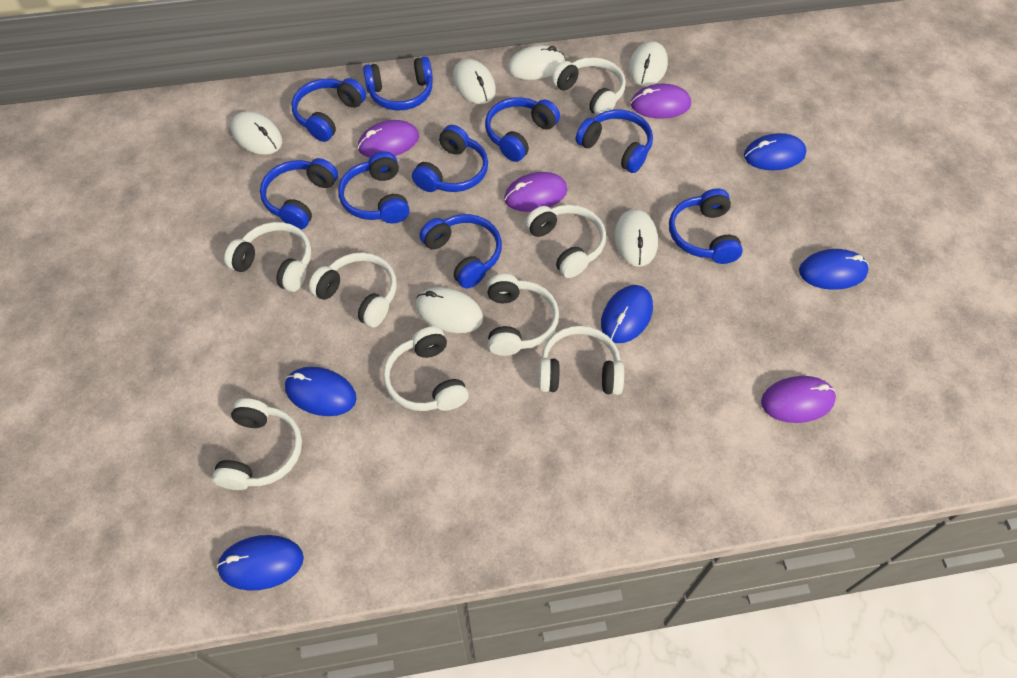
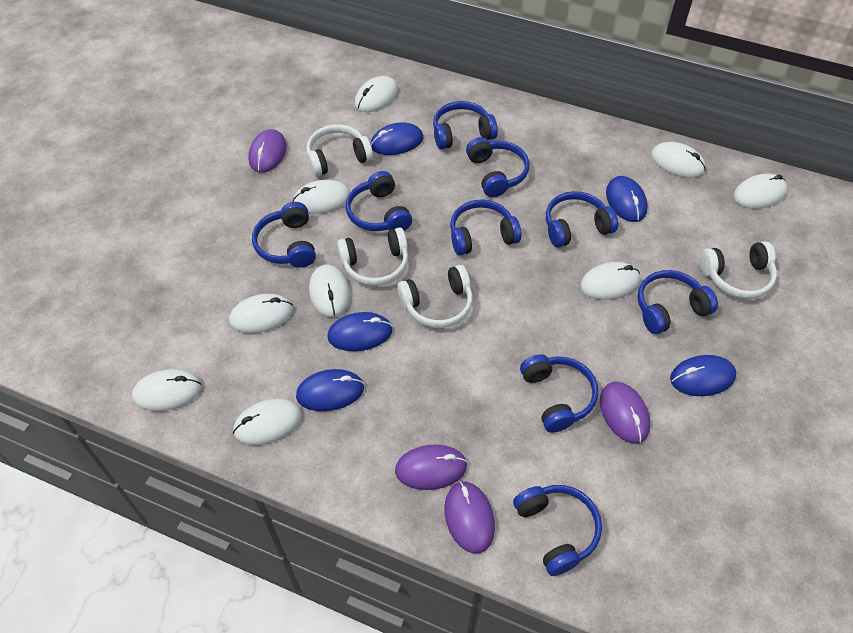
white headphones: [212,398,302,490] [224,222,311,292] [309,252,397,328] [383,326,469,411] [487,274,559,356] [525,205,606,278] [539,326,624,395] [552,57,626,116] = 8 -> [306,125,373,177] [337,227,408,286] [397,265,473,328] [700,241,777,299] = 4
white mouse: [231,111,282,155] [415,287,483,333] [453,59,496,104] [508,45,565,80] [614,209,658,267] [629,41,668,87] = 6 -> [132,369,202,411] [229,294,293,333] [233,398,302,445] [293,180,350,214] [309,264,350,317] [355,76,398,112] [580,262,640,300] [651,142,706,178] [734,174,787,209] = 9

